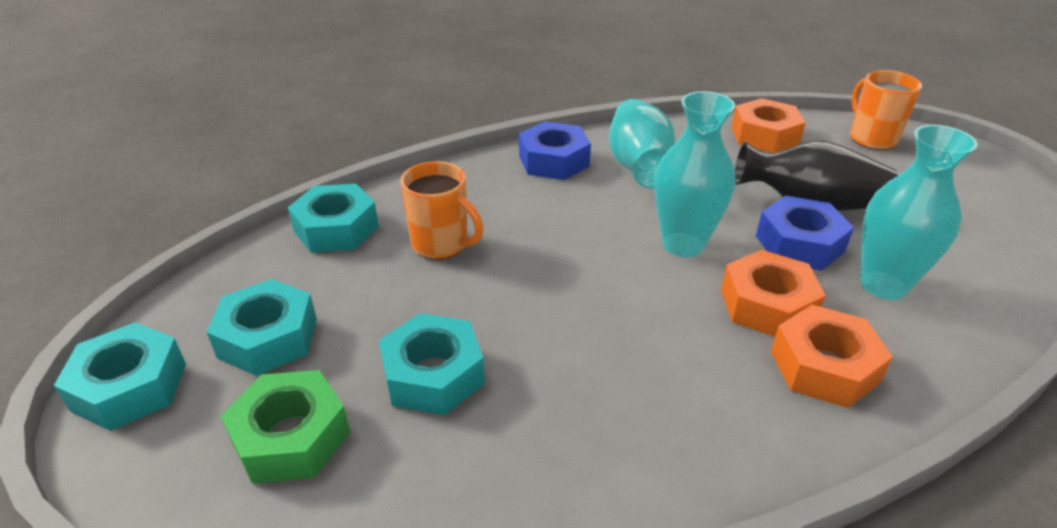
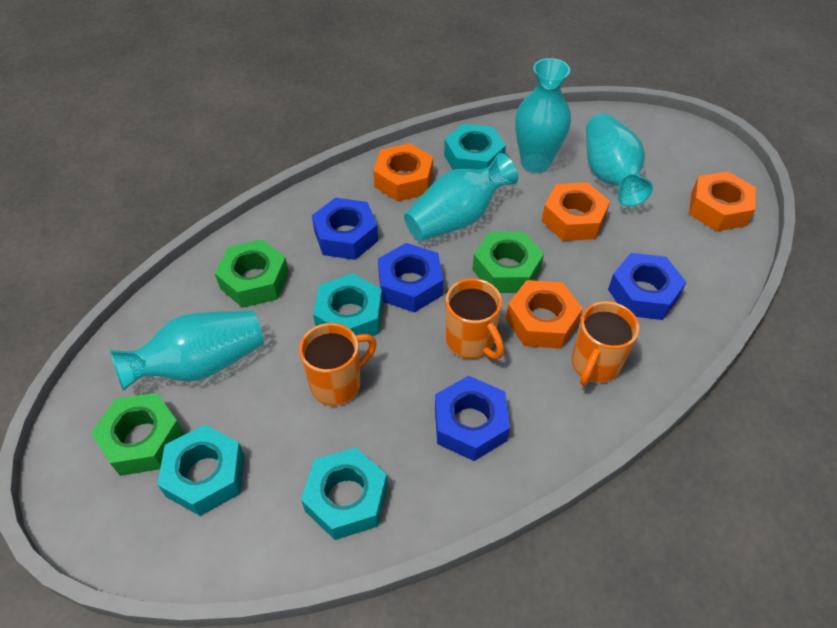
black vase: [735,141,898,211] = 1 -> none = 0
blue nut: [519,121,591,180] [756,196,854,271] = 2 -> [312,198,378,260] [378,243,443,313] [435,376,510,461] [608,253,686,320] = 4
green nut: [221,370,350,484] = 1 -> [91,393,184,476] [215,239,289,308] [472,231,544,293] = 3
orange mug: [400,161,483,260] [850,70,922,150] = 2 -> [299,323,377,406] [446,278,504,360] [572,301,639,386] = 3
orange nut: [721,250,826,337] [731,98,806,153] [771,305,893,408] = 3 -> [373,143,433,202] [506,280,583,348] [542,182,610,241] [689,171,756,231] = 4
turquoise vase: [609,99,675,189] [655,91,735,257] [861,125,978,300] = 3 -> [110,310,264,391] [404,153,518,241] [515,58,571,173] [586,114,653,207] = 4

